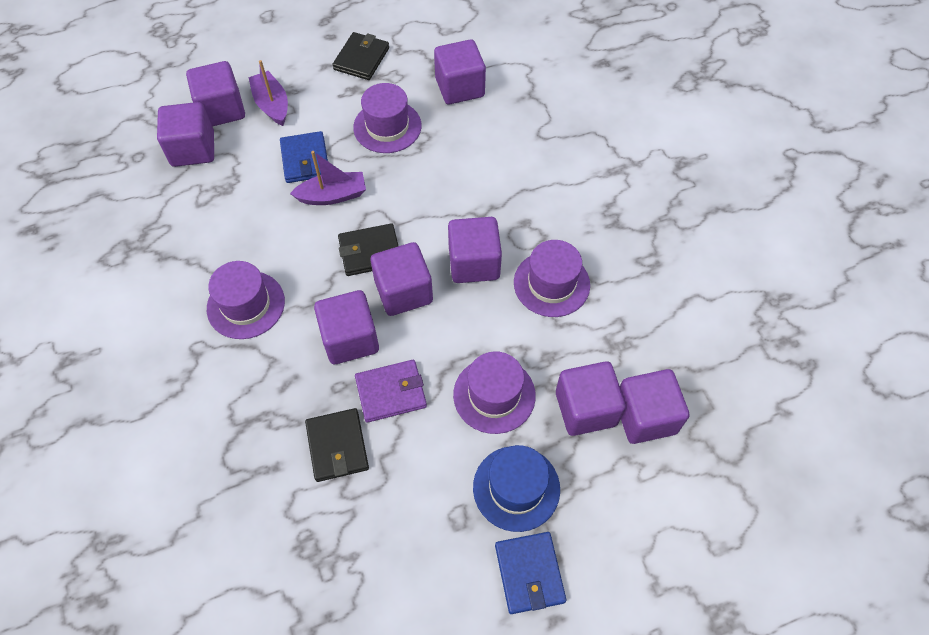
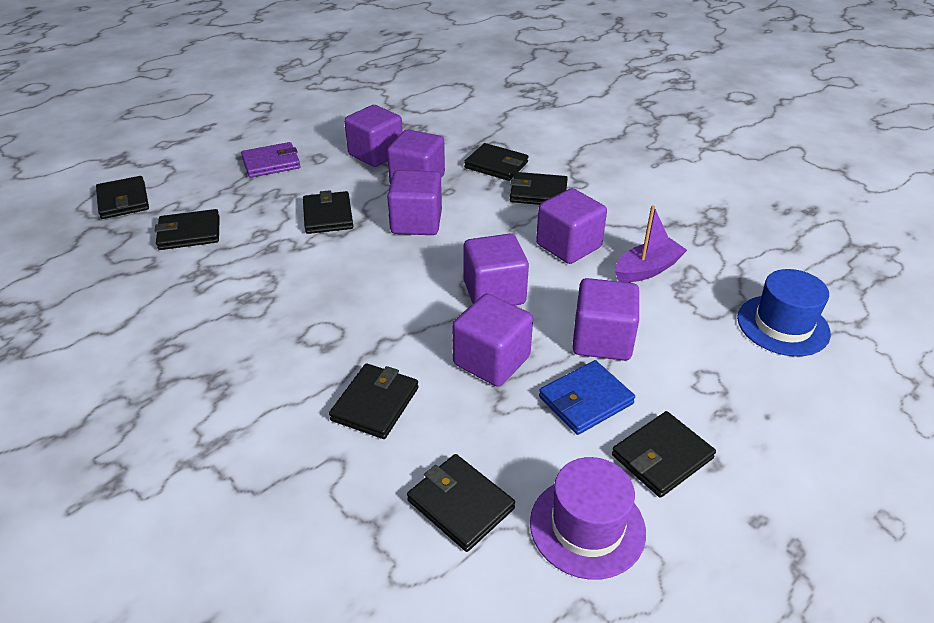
black wallet: [305,408,369,482] [332,32,389,80] [338,223,398,276] = 3 -> [96,176,149,219] [155,209,220,250] [303,190,353,234] [329,363,419,439] [407,454,515,552] [464,143,529,181] [510,172,568,205] [612,411,716,498] = 8
blue wallet: [280,131,328,183] [495,532,566,614] = 2 -> [539,360,635,435] = 1
purple boat: [248,60,288,126] [290,151,366,205] = 2 -> [615,205,687,283] = 1
purple cube: [157,102,214,167] [186,61,245,127] [314,290,379,364] [371,242,433,316] [434,39,486,104] [448,217,502,283] [556,361,626,436] [620,369,689,444] = 8 -> [344,105,403,167] [387,130,445,184] [387,170,442,235] [452,294,533,387] [463,234,529,305] [536,188,607,264] [573,278,639,361] = 7
purple hat: [207,261,285,339] [353,83,422,153] [453,351,536,434] [514,240,590,317] = 4 -> [530,457,646,580] = 1

